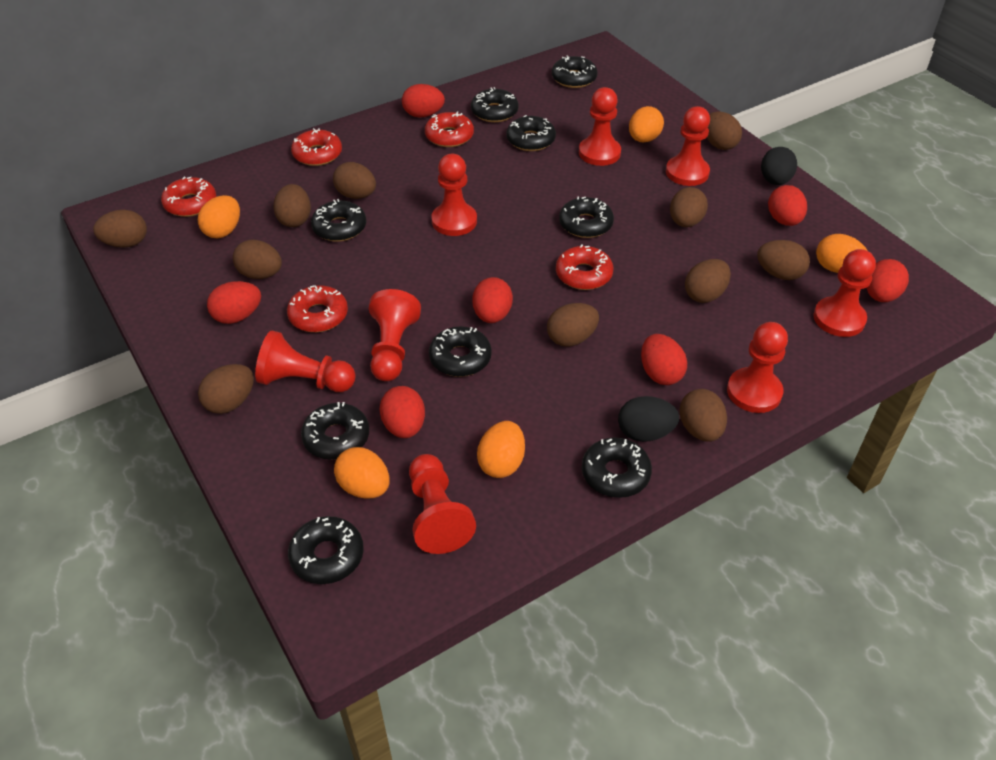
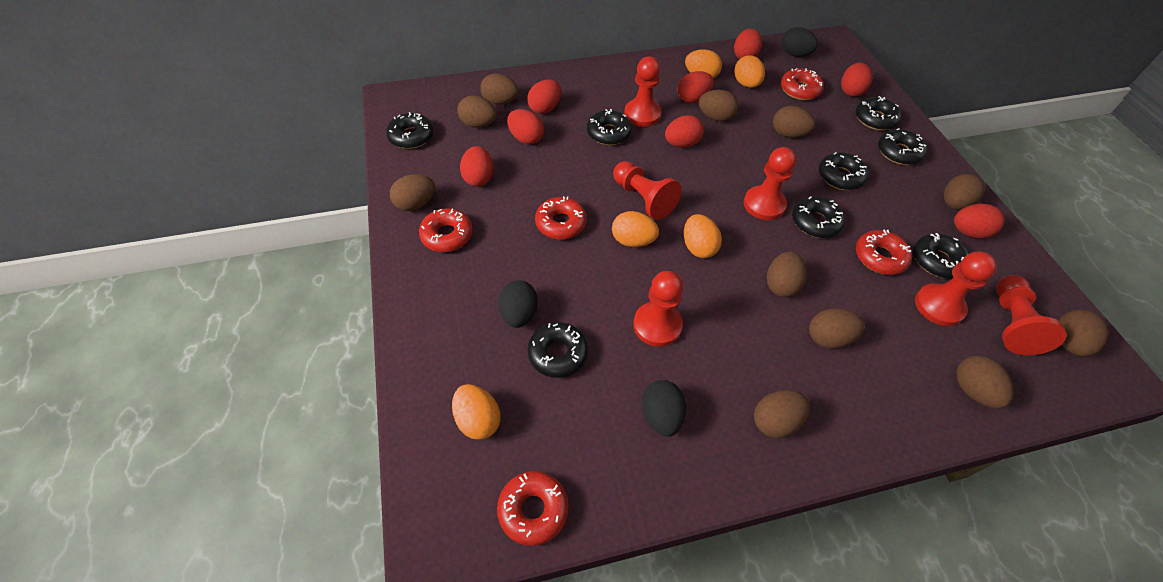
black donut: [288,516,364,584] [301,402,369,460] [311,199,366,242] [429,326,492,377] [471,87,519,122] [506,115,556,151] [552,56,597,88] [559,197,614,238] [582,438,652,498] = 9 -> [386,112,434,149] [528,322,588,378] [587,109,632,145] [792,196,845,238] [819,152,869,190] [855,96,902,131] [878,128,927,165] [913,233,970,279] = 8
black egg: [618,396,679,442] [761,147,797,185] = 2 -> [498,280,538,328] [641,380,686,437] [781,27,818,57] = 3
red egg: [207,281,261,324] [380,386,425,438] [402,84,445,118] [472,277,513,323] [641,334,687,385] [768,185,807,226] [866,259,909,302] = 7 -> [460,146,493,187] [507,109,544,144] [527,80,561,114] [665,115,704,148] [677,71,714,103] [734,28,762,59] [841,63,873,97] [954,204,1004,238] = 8
red pawn: [255,330,356,392] [369,289,421,381] [409,454,476,554] [432,154,477,236] [579,87,621,166] [666,106,710,186] [727,322,788,413] [813,249,876,337] = 8 -> [613,161,682,220] [624,57,661,127] [633,271,683,347] [744,147,797,220] [915,252,997,326] [996,275,1067,355] = 6

